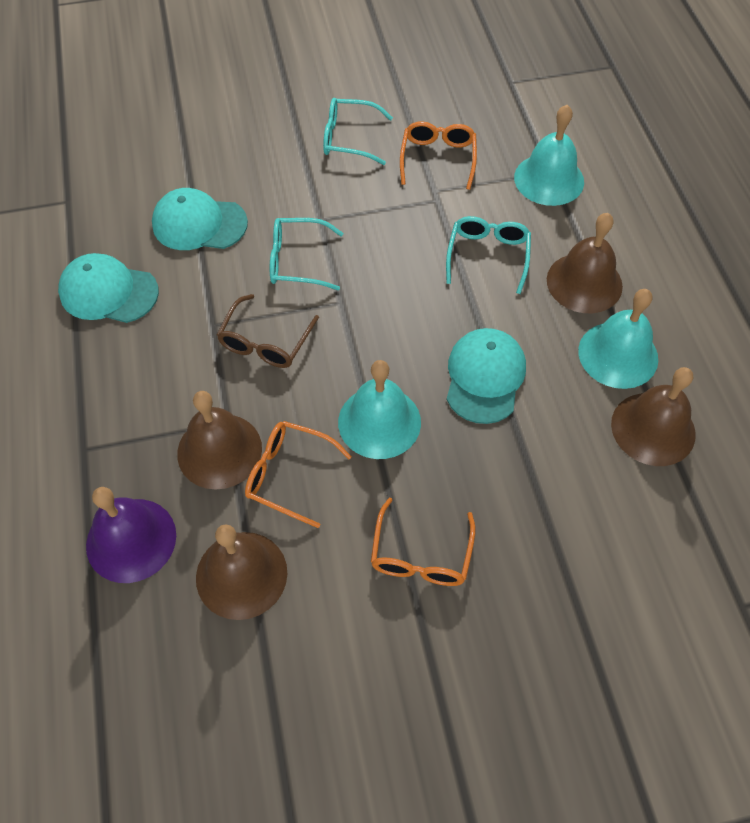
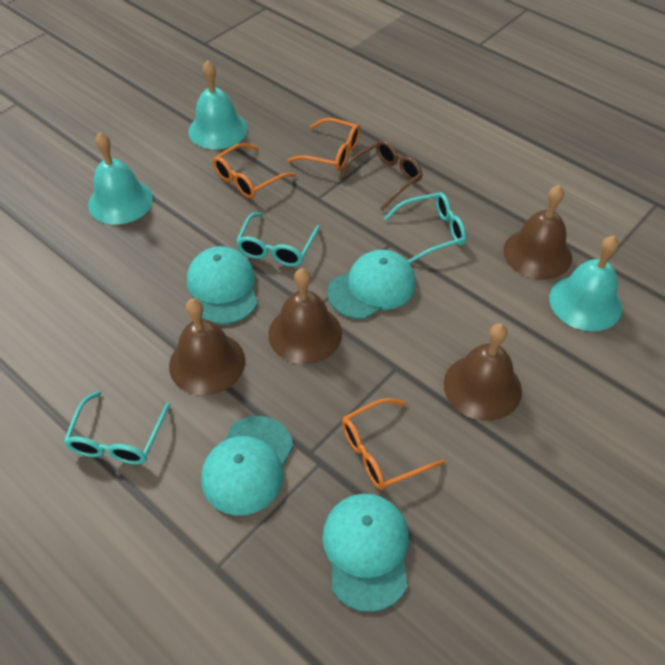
purple bell: [86,487,176,583] = 1 -> none = 0
turquoise cap: [58,253,159,323] [152,188,248,250] [447,328,526,424] = 3 -> [187,246,258,325] [201,416,294,516] [322,494,409,612] [327,250,416,319] = 4

